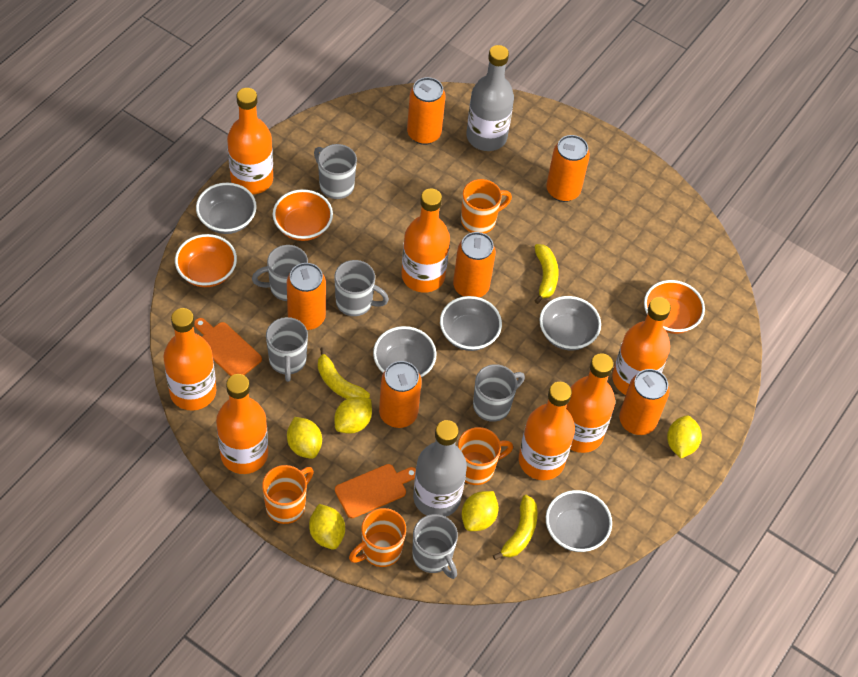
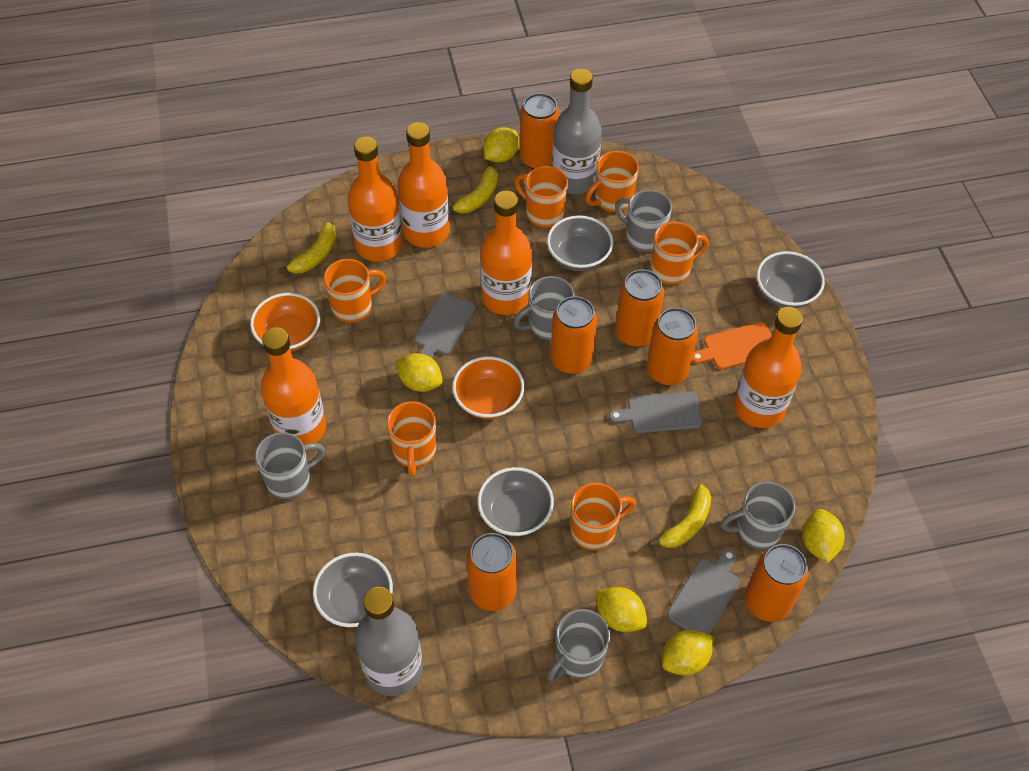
grey bowl: [196,183,257,234] [373,326,437,378] [440,296,502,351] [539,296,601,350] [546,490,612,552] = 5 -> [313,553,393,627] [477,467,554,537] [547,215,613,271] [757,251,825,308] = 4
grey cutting board: none = 0 -> [414,293,476,358] [609,391,702,433] [667,549,740,634] = 3
grey mug: [252,245,308,301] [266,317,308,382] [314,144,357,199] [334,260,389,316] [412,514,458,579] [473,364,525,422] = 6 -> [255,432,325,499] [513,276,574,340] [547,609,610,682] [615,190,672,252] [721,481,795,549] = 5
orange bottle: [163,308,216,411] [216,374,268,474] [227,88,273,194] [401,189,450,293] [519,382,575,480] [566,353,615,453] [612,297,671,395] = 7 -> [261,327,326,445] [348,136,403,262] [398,122,450,247] [480,191,532,315] [734,307,803,428] = 5
orange bowl: [175,234,237,287] [273,189,333,241] [644,280,705,334] = 3 -> [250,293,320,352] [452,356,524,419] = 2
orange cutting board: [194,318,262,376] [335,464,416,518] = 2 -> [692,322,772,370] = 1
orange mug: [262,465,314,524] [349,508,406,567] [458,427,513,485] [461,179,512,234] = 4 -> [324,259,386,322] [387,401,436,477] [514,166,568,227] [571,483,636,550] [585,151,639,212] [651,222,709,284] = 6

